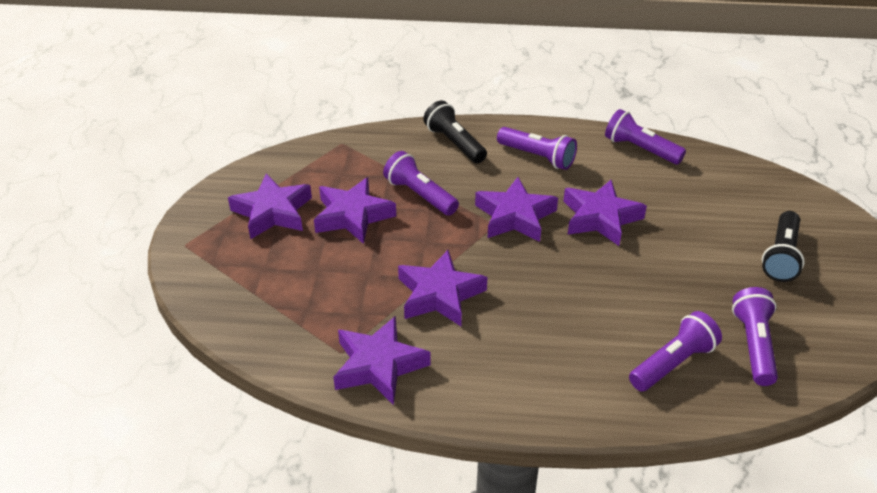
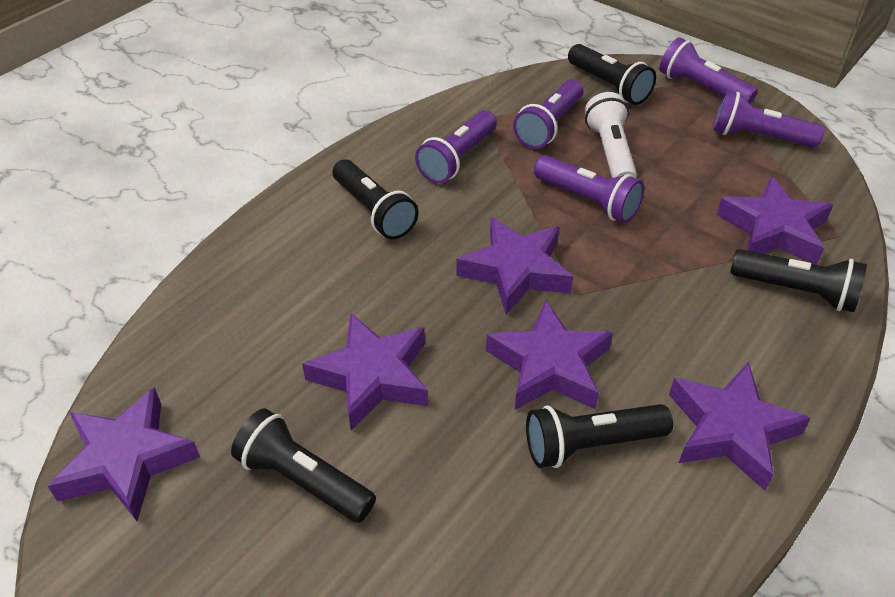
black flashlight: [423,101,487,163] [762,211,805,282] = 2 -> [231,408,376,523] [333,159,419,239] [526,404,673,468] [568,44,656,105] [730,249,867,312] = 5
white flashlight: none = 0 -> [585,92,637,178] = 1

